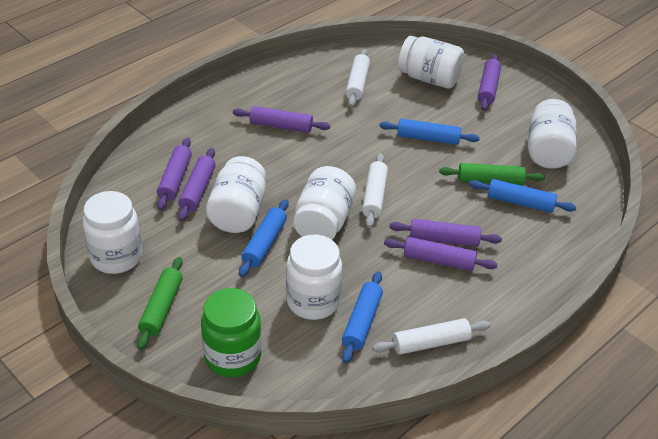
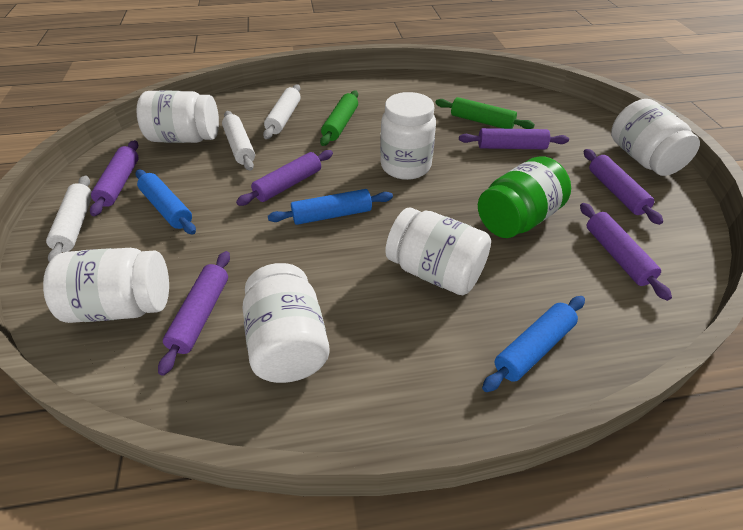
blue rolling pin: [239,199,289,277] [342,271,383,363] [379,119,480,145] [469,179,576,213] = 4 -> [135,169,196,235] [268,189,393,225] [482,296,585,392] = 3

